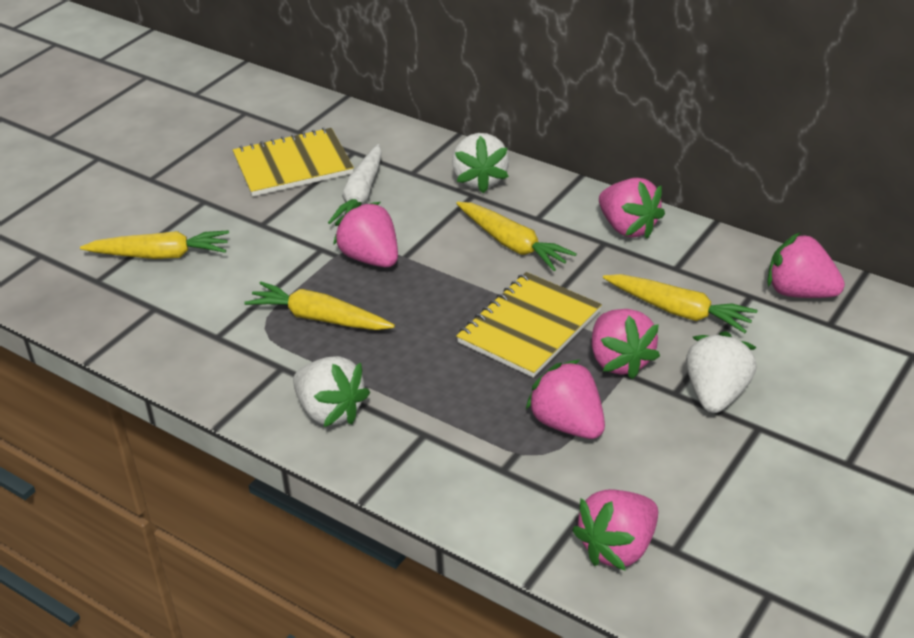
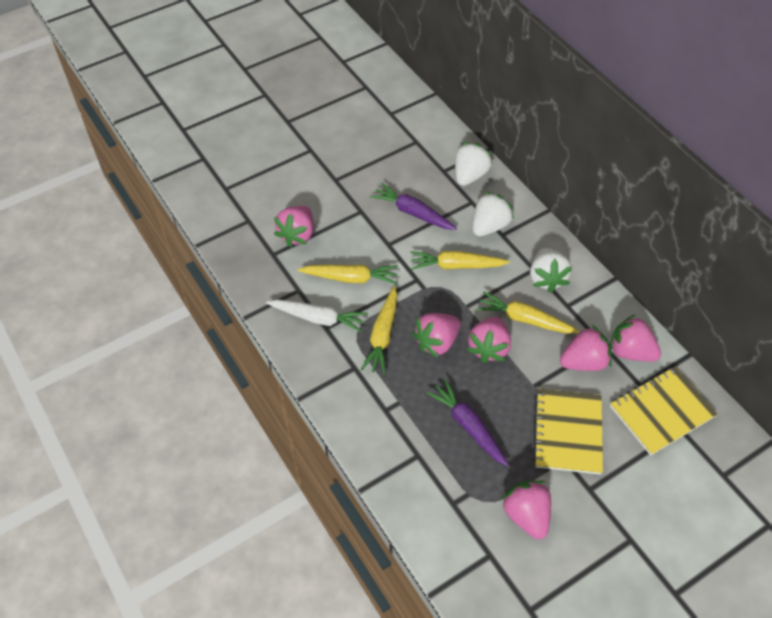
purple carrot: none = 0 -> [370,183,457,230] [427,379,509,467] = 2

